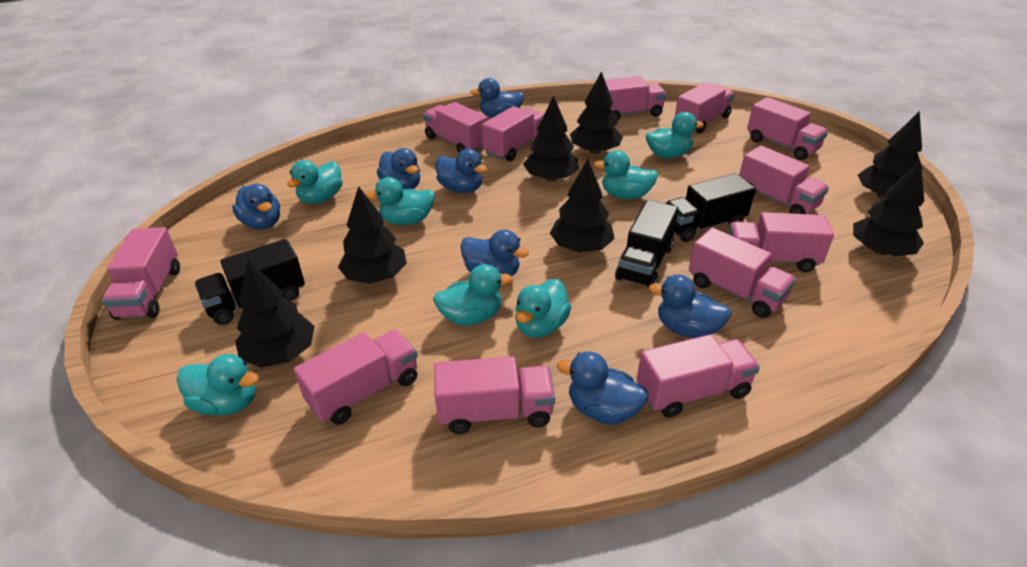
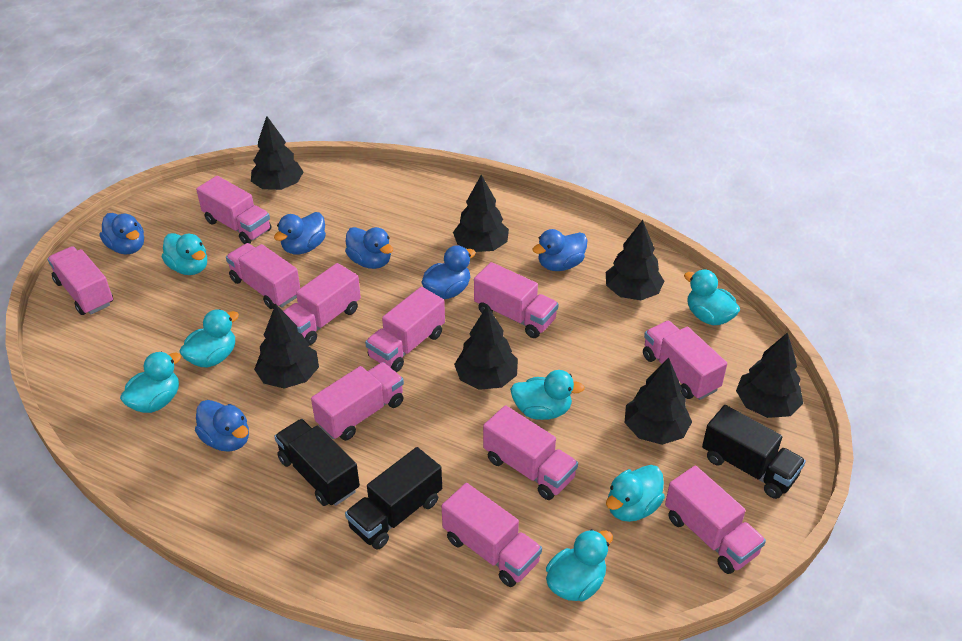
blue duck: [232,184,280,230] [377,148,421,190] [436,149,487,193] [460,230,529,276] [470,78,524,118] [557,351,649,424] [649,275,732,338] = 7 -> [100,213,144,254] [195,400,249,452] [274,212,326,255] [345,227,393,269] [421,245,476,299] [532,229,588,271] = 6
pink truck: [102,227,180,320] [294,330,418,425] [423,102,488,153] [434,356,555,434] [482,106,544,161] [605,76,667,121] [637,334,760,418] [675,82,735,134] [689,228,796,318] [729,212,834,272] [739,145,829,214] [747,97,828,160] = 12 -> [47,246,113,315] [196,176,271,244] [226,243,300,309] [283,263,361,346] [311,362,404,441] [365,287,445,372] [442,483,542,587] [474,262,559,338] [483,405,578,500] [643,321,727,400] [665,465,766,574] = 11

